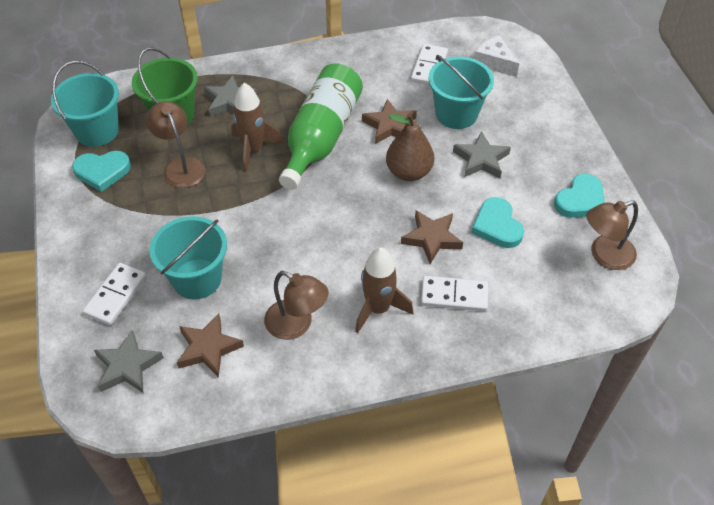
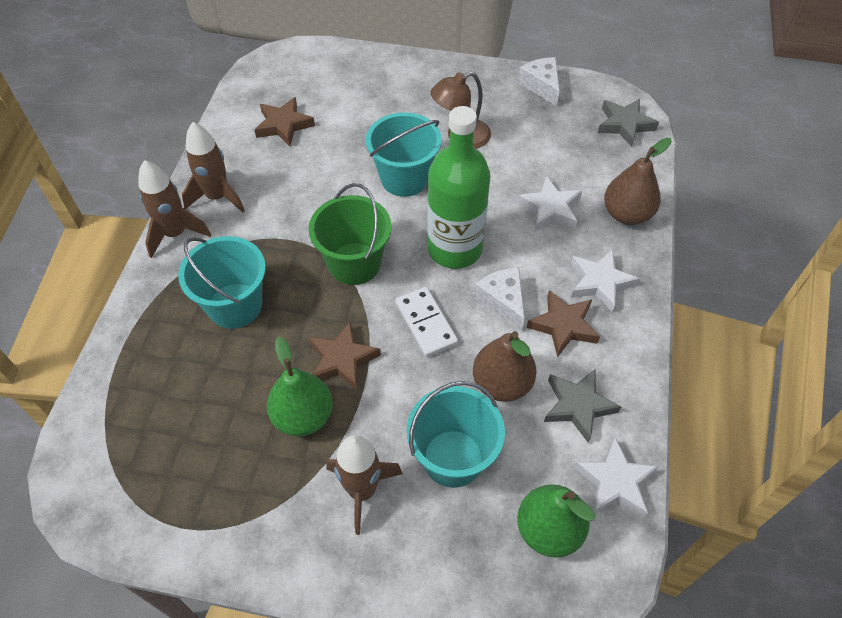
brown lamp: [146,101,205,188] [264,271,329,340] [586,200,638,270] = 3 -> [430,71,491,149] = 1
brown pear: [386,113,434,181] = 1 -> [473,331,537,402] [604,138,672,225] = 2
brown rocket: [231,83,283,172] [355,247,413,333] = 2 -> [138,160,211,258] [182,122,245,213] [326,435,403,535] = 3
green pear: none = 0 -> [267,336,333,437] [517,484,595,558] = 2
grey star: [94,330,164,393] [204,75,258,117] [453,131,511,178] = 3 -> [544,369,621,443] [598,99,659,147] = 2
turquoise heart: [72,151,131,192] [471,197,524,248] [554,174,605,218] = 3 -> none = 0
white cheese: [475,35,520,77] = 1 -> [474,267,525,332] [518,57,560,106] = 2
white domino: [83,263,147,325] [411,44,448,85] [421,276,488,311] = 3 -> [395,287,458,357] = 1
white star: none = 0 -> [517,176,582,231] [571,249,639,312] [574,438,658,517] = 3

